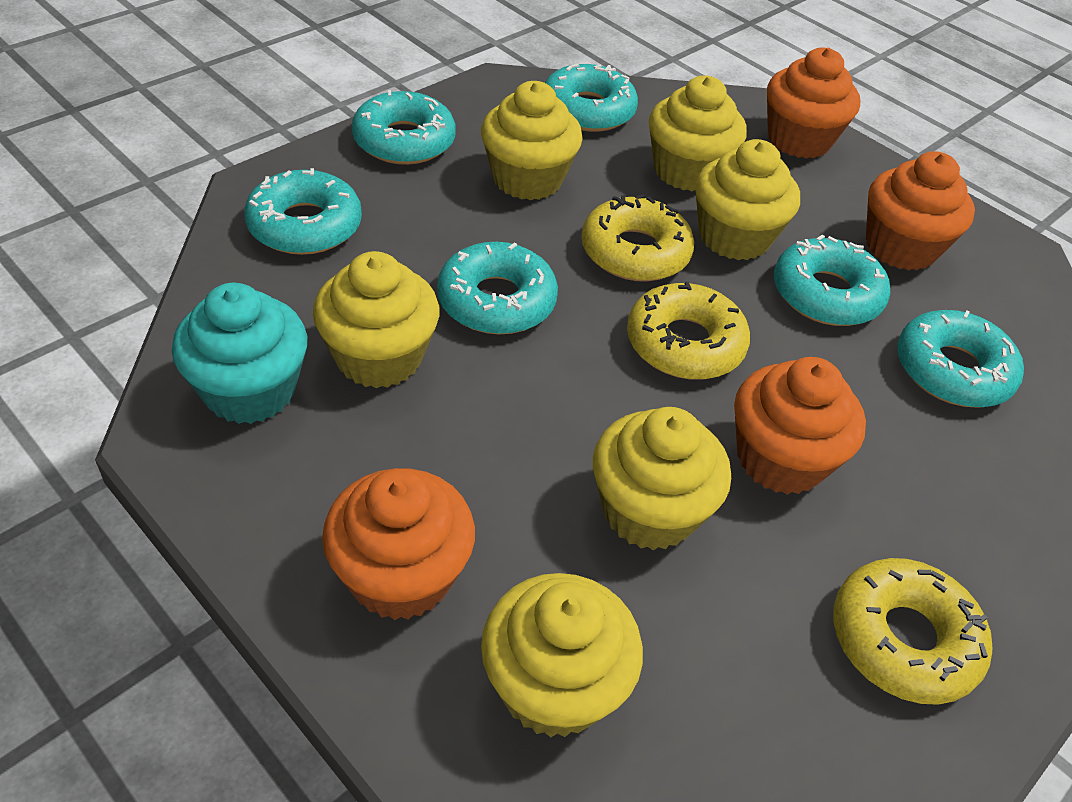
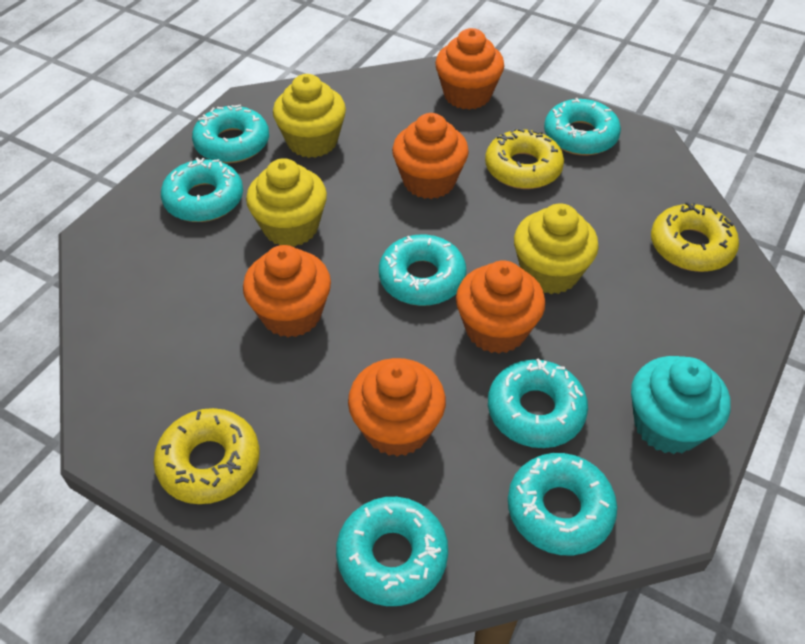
orange cupcake: [322,468,475,620] [734,357,866,495] [767,48,860,159] [866,151,975,271] = 4 -> [243,245,331,337] [348,358,446,457] [392,113,469,199] [435,28,504,110] [456,260,545,354] = 5
turquoise donut: [244,168,362,255] [352,90,456,165] [437,242,558,334] [545,64,638,132] [774,235,890,326] [897,310,1024,408] = 6 -> [161,158,243,222] [192,104,269,163] [336,497,448,606] [379,234,467,306] [488,358,588,448] [508,453,617,555] [544,98,621,155] = 7
yellow cupcake: [313,251,439,388] [481,81,583,200] [481,573,643,738] [593,407,731,550] [649,75,747,191] [695,139,800,260] = 6 -> [246,158,327,247] [273,74,346,158] [514,203,599,294] = 3

